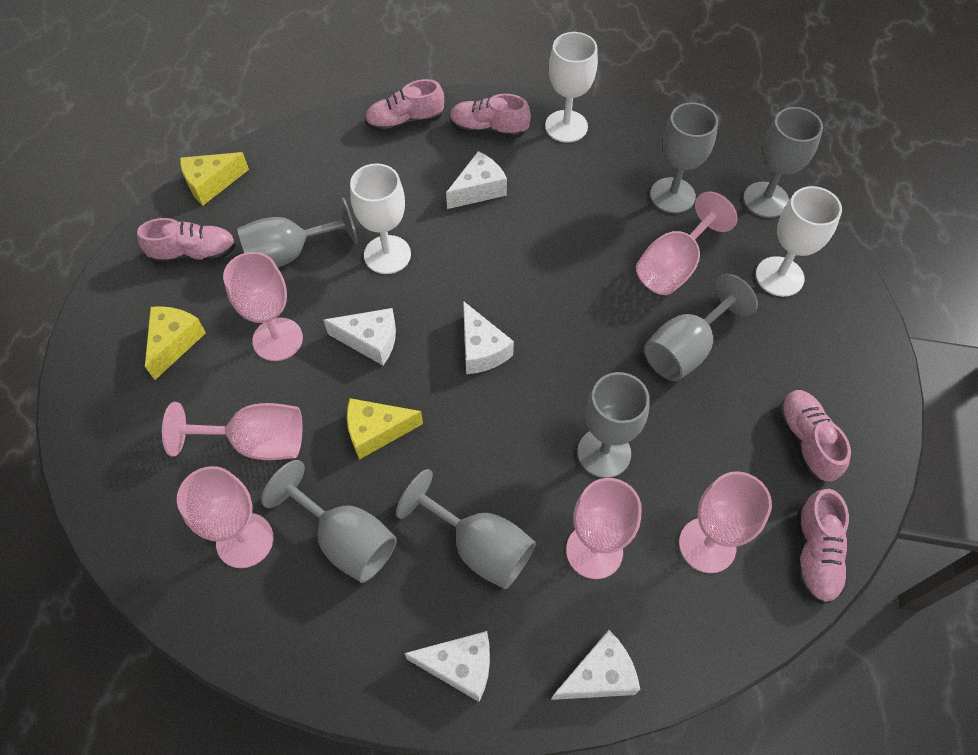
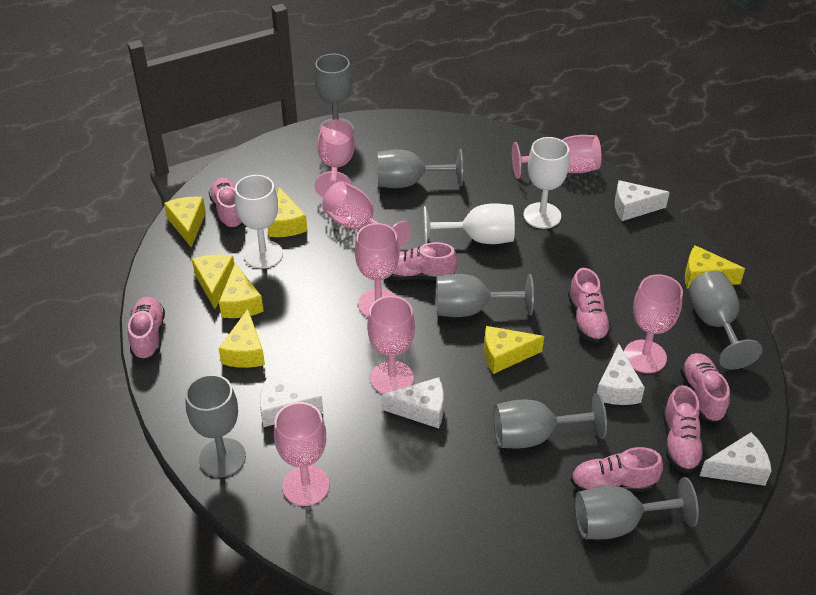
pink goblet: [162,402,302,460] [177,466,273,568] [223,252,303,361] [566,478,642,579] [636,192,738,295] [679,471,772,573] = 6 -> [274,402,330,506] [315,120,355,198] [322,181,411,250] [355,223,400,317] [367,296,415,394] [512,135,602,179] [624,274,683,373] = 7
pink shoe: [137,218,236,264] [365,79,444,133] [450,94,531,138] [778,390,851,482] [797,489,849,604] = 5 -> [128,297,165,360] [209,178,243,229] [389,242,458,280] [568,268,611,343] [571,447,663,492] [663,385,705,473] [680,353,730,423] = 7
yellow cheese: [145,306,206,380] [180,152,249,206] [347,398,423,460] = 3 -> [164,197,206,248] [192,255,234,309] [218,309,265,368] [219,263,264,318] [268,187,307,237] [484,326,544,374] [685,245,745,288] = 7

